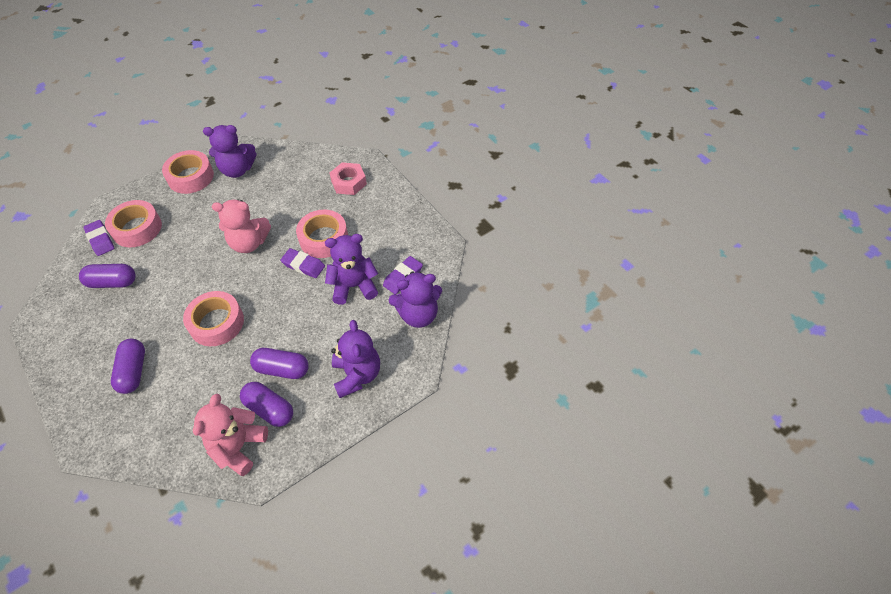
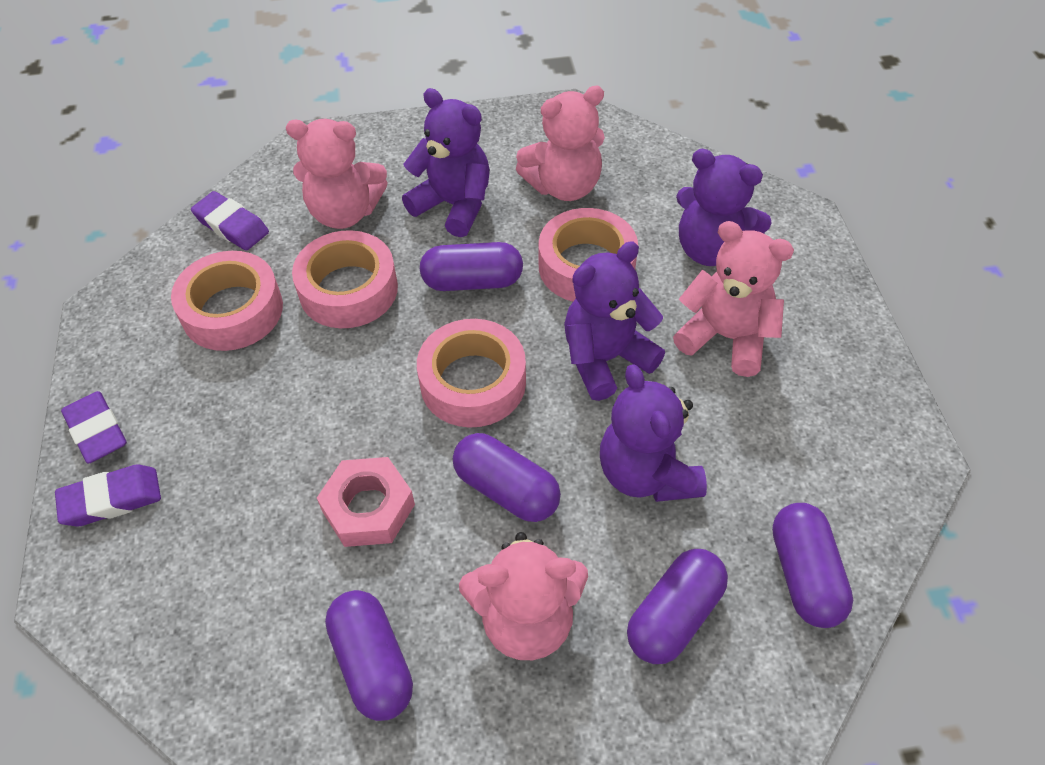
pink teddy bear: [193,394,268,476] [212,199,271,253] = 2 -> [286,119,387,229] [459,532,588,660] [516,86,605,201] [673,221,794,377] = 4
purple capsule: [79,264,136,288] [111,339,145,394] [240,382,293,427] [250,348,309,379] = 4 -> [325,590,413,721] [420,242,523,291] [453,433,561,522] [627,549,728,664] [772,503,853,628] = 5

